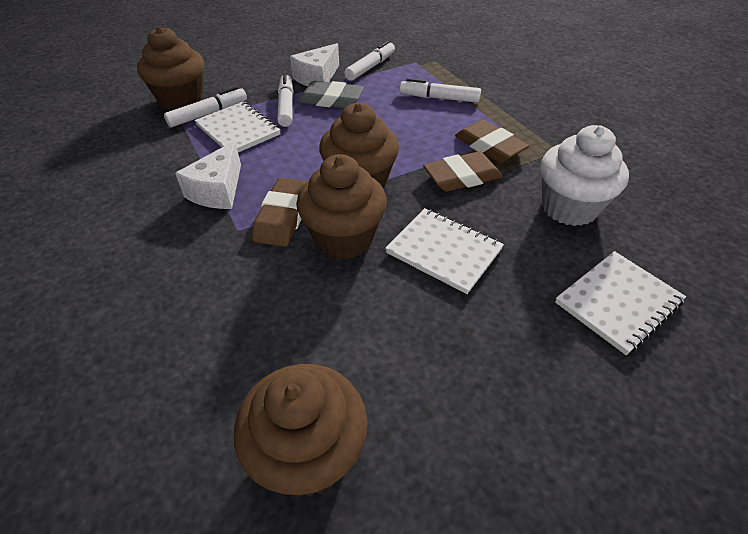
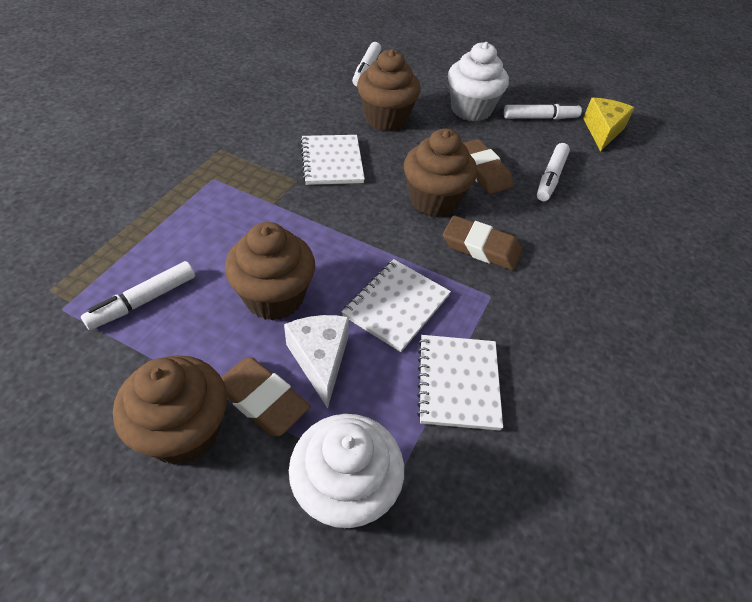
grey eraser: [298,81,364,108] = 1 -> none = 0
white cheese: [175,141,241,209] [290,43,339,86] = 2 -> [284,315,349,408] = 1
white cupcake: [540,125,629,226] = 1 -> [289,414,404,529] [448,42,509,121] = 2
yellow cheese: none = 0 -> [583,98,634,152] = 1

